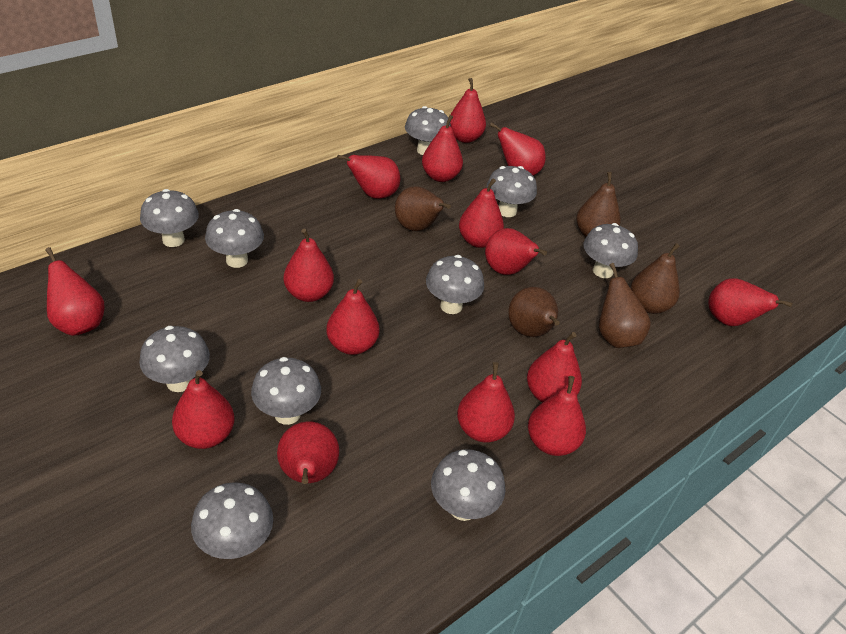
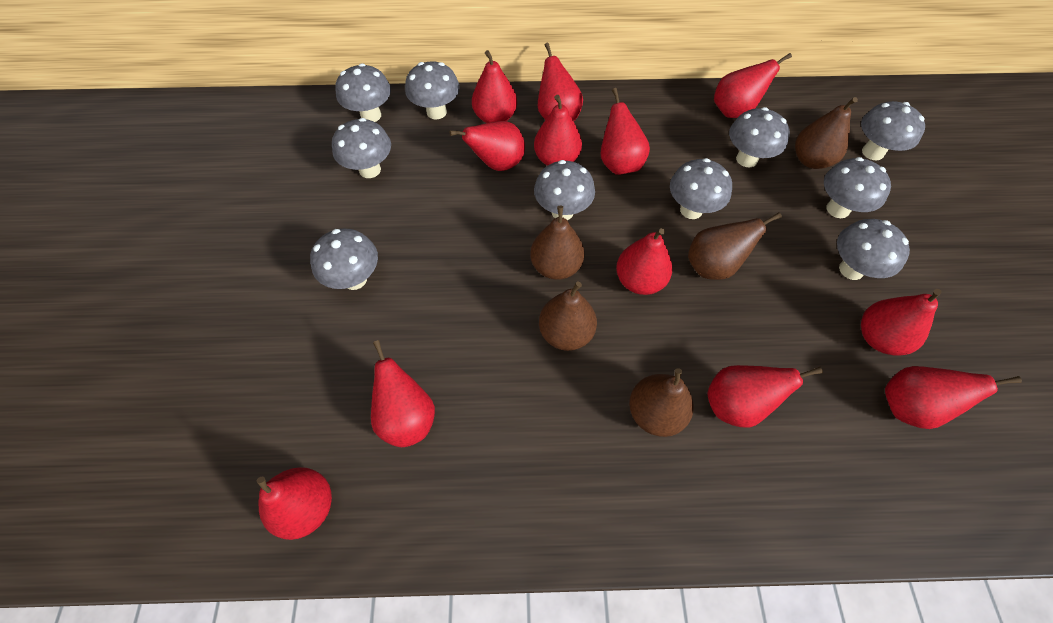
red pear: [45,247,105,336] [172,370,235,449] [277,422,339,484] [284,229,334,302] [326,279,379,355] [337,155,400,199] [422,115,463,182] [450,78,486,143] [457,362,515,443] [459,178,504,248] [485,228,547,275] [490,123,546,176] [527,332,582,403] [528,376,586,456] [708,278,793,326] = 15 -> [257,467,332,540] [371,340,435,447] [450,121,525,171] [472,50,517,123] [534,95,582,166] [538,43,583,121] [601,88,650,175] [616,228,672,295] [708,365,823,428] [714,53,792,118] [861,289,942,356] [885,366,1022,429] = 12

